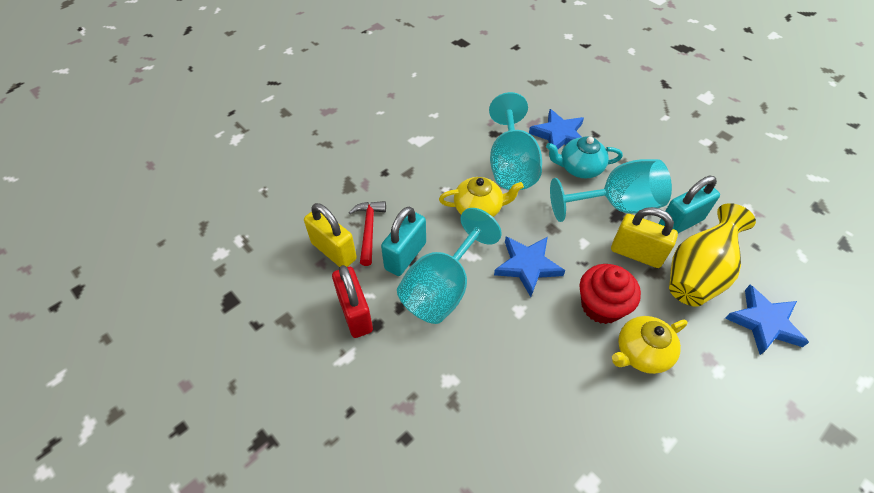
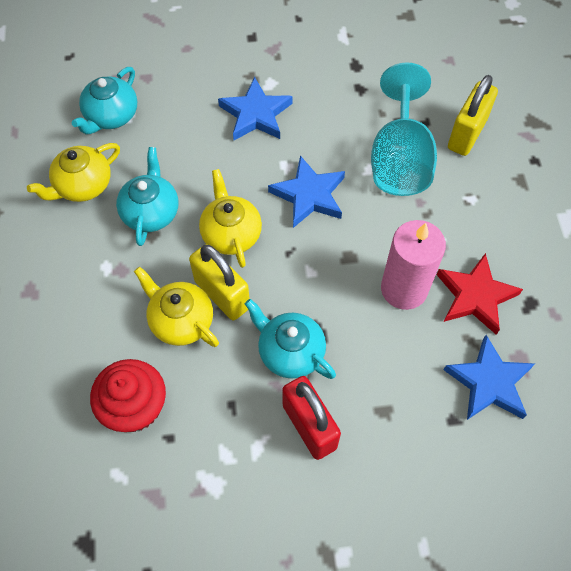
pink candle: none = 0 -> [381,220,446,310] = 1
red hammer: [349,201,386,266] = 1 -> none = 0
red star: none = 0 -> [437,253,523,335] = 1
turquoise goblet: [397,208,502,324] [489,92,542,190] [550,159,672,222] = 3 -> [371,62,437,196] = 1
turquoise padlock: [381,207,426,276] [658,176,720,233] = 2 -> none = 0
turquoise teapot: [546,136,623,178] = 1 -> [72,67,137,135] [116,147,179,246] [245,299,336,379] = 3
yellow teapot: [439,177,524,217] [612,316,688,374] = 2 -> [27,143,120,202] [134,267,219,347] [199,169,262,268] = 3
yellow vase: [669,203,756,307] = 1 -> none = 0

